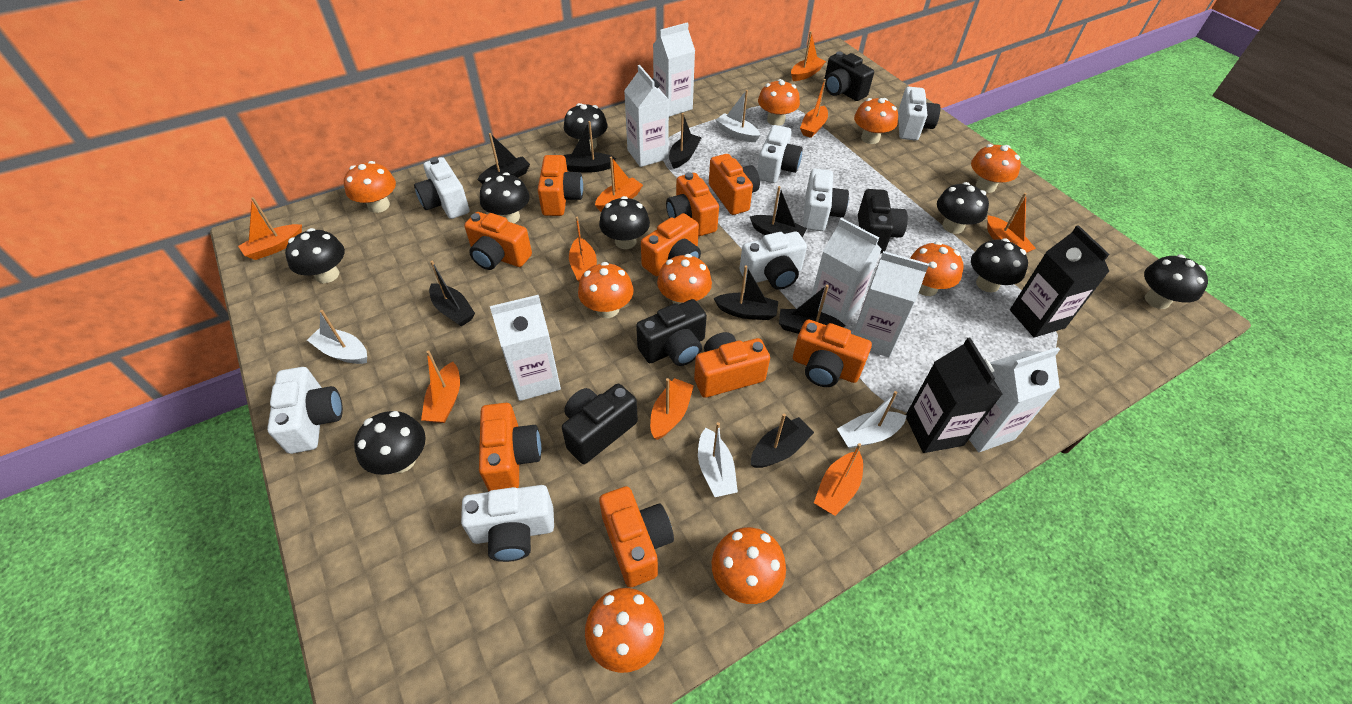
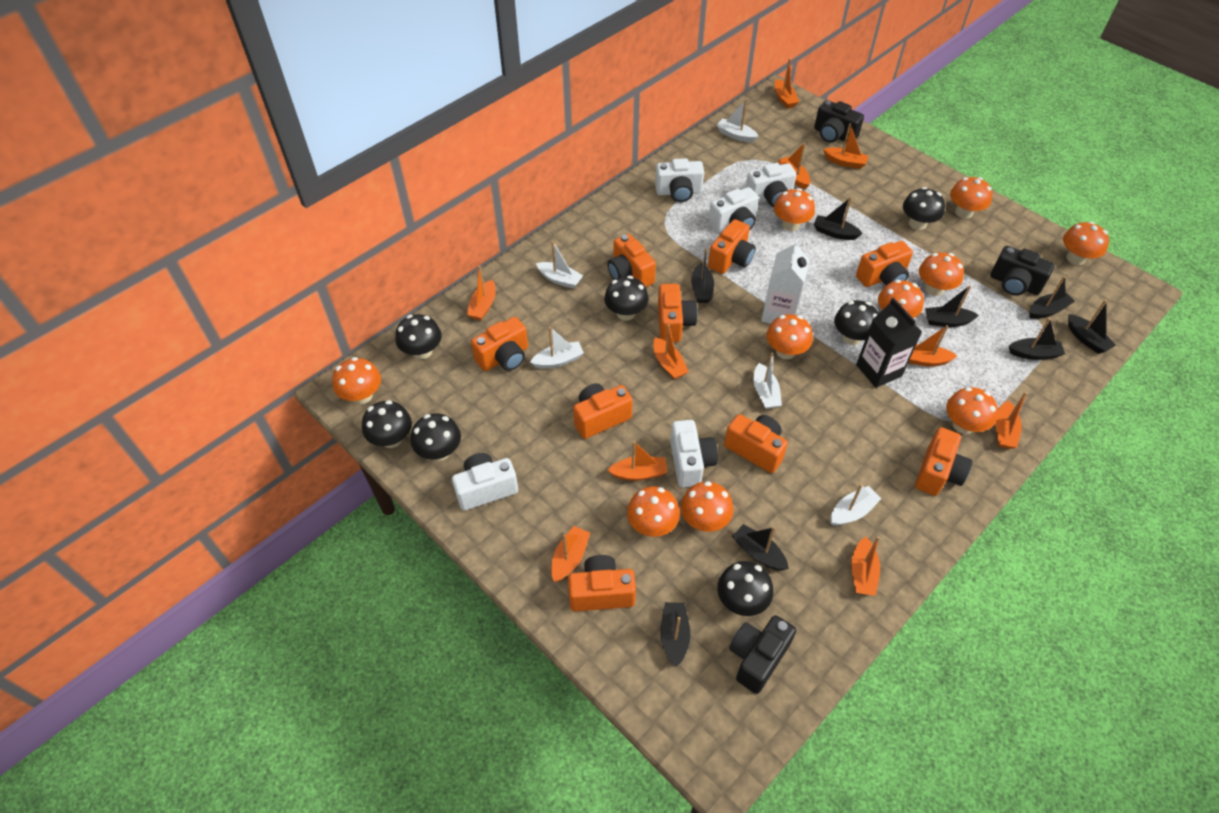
black camera: [562,384,638,464] [636,299,707,366] [824,51,874,101] [858,189,908,253] = 4 -> [729,615,796,694] [814,100,864,143] [990,246,1055,296] = 3
black carton: [906,338,1003,453] [1010,225,1110,337] = 2 -> [856,297,922,388] = 1
black mushroom: [285,228,345,283] [354,411,426,475] [480,172,530,223] [564,103,608,150] [599,196,650,249] [937,182,989,234] [971,238,1028,293] [1144,254,1208,309] = 8 -> [362,400,412,448] [395,314,442,360] [411,413,461,461] [604,276,649,321] [717,561,773,616] [834,300,879,345] [903,187,945,230] = 7
orange boat: [238,197,302,260] [421,350,460,423] [569,217,597,282] [595,157,643,212] [650,378,694,440] [791,31,826,81] [800,79,828,138] [814,443,863,516] [987,193,1036,253] = 9 -> [466,265,496,320] [551,526,590,582] [608,441,668,481] [653,324,689,380] [775,59,799,109] [778,143,810,189] [823,123,869,169] [851,536,880,596] [908,325,957,366] [995,392,1027,449] = 10
orange mushroom: [344,161,396,213] [578,262,634,318] [585,588,664,673] [657,254,712,304] [712,527,786,604] [758,79,800,126] [854,98,898,144] [910,241,963,296] [971,144,1021,193] = 9 -> [332,357,381,404] [627,486,680,537] [681,481,734,532] [766,314,813,359] [774,188,815,231] [878,280,924,318] [919,252,964,296] [946,387,998,434] [950,177,993,219] [1063,221,1109,265] = 10
white boat: [307,310,367,364] [698,422,738,497] [716,90,761,142] [837,391,907,448] = 4 -> [530,327,584,369] [536,241,583,289] [716,99,758,142] [753,353,782,409] [830,483,882,526] = 5
white camera: [267,367,343,454] [414,157,470,219] [461,485,554,562] [739,231,807,290] [757,125,803,183] [803,169,849,231] [898,87,940,141] = 7 -> [452,453,518,511] [655,158,704,202] [670,420,718,488] [708,187,759,233] [745,163,796,207] = 5
white carton: [490,295,561,401] [624,65,669,167] [653,22,695,117] [811,218,882,324] [853,251,929,357] [969,347,1060,452] = 6 -> [761,240,809,324] = 1

